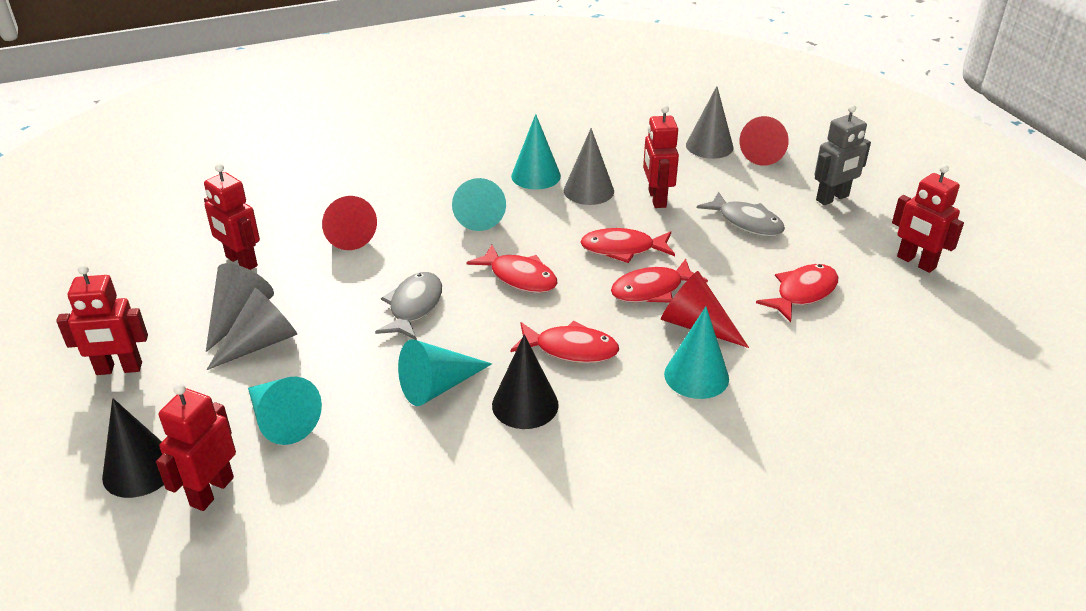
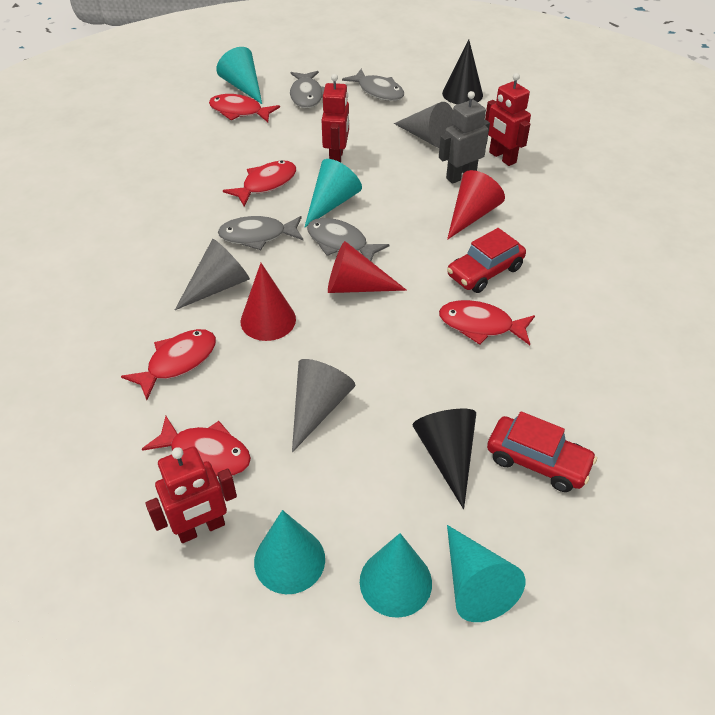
grey cone: [206,263,274,352] [207,288,297,370] [564,128,614,205] [686,86,734,159] = 4 -> [175,239,250,310] [292,359,355,453] [394,102,453,148] = 3
grey fish: [375,272,442,340] [697,191,785,236] = 2 -> [218,216,303,250] [290,71,325,108] [307,218,389,261] [342,69,404,101] = 4
red car: none = 0 -> [447,228,526,293] [487,411,597,492] = 2
red robot: [56,265,148,375] [156,383,236,511] [204,163,260,270] [643,105,679,208] [892,164,964,273] = 5 -> [145,446,237,543] [322,74,349,163] [485,73,531,166] = 3

